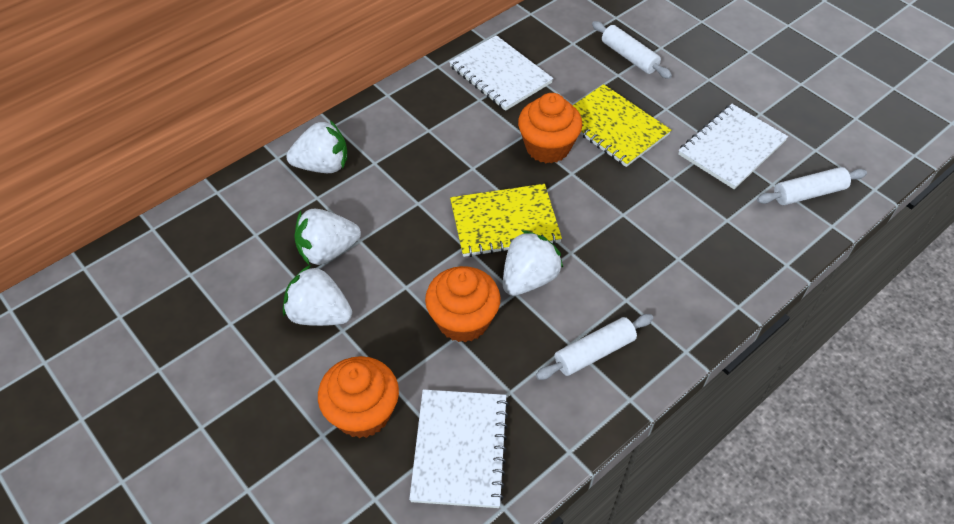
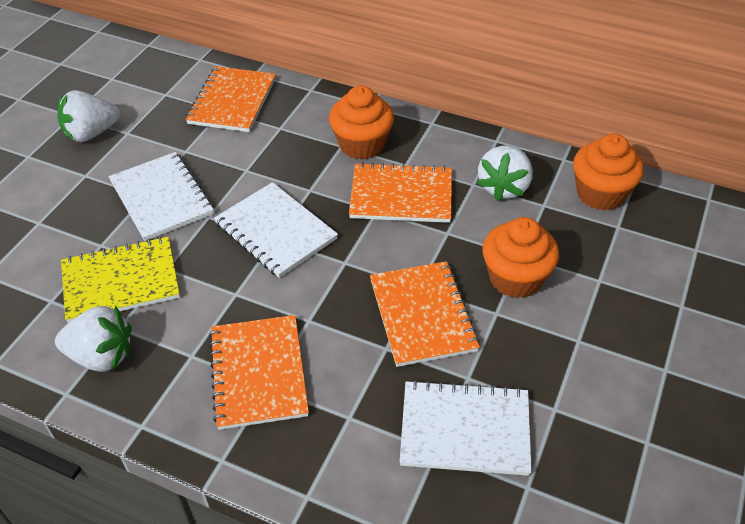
orange notebook: none = 0 -> [185,66,276,132] [209,315,309,430] [349,162,452,223] [370,261,480,367] = 4
white rolling pin: [536,314,653,380] [592,21,672,79] [757,167,867,205] = 3 -> none = 0
white strawberry: [283,265,352,326] [286,120,347,173] [294,209,361,265] [503,230,563,296] = 4 -> [55,306,132,372] [57,90,120,142] [477,145,533,201] = 3
yellow notebook: [450,184,562,257] [573,84,671,167] = 2 -> [61,237,180,323] = 1

